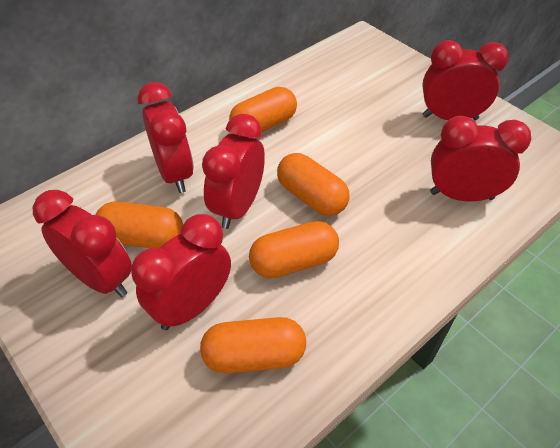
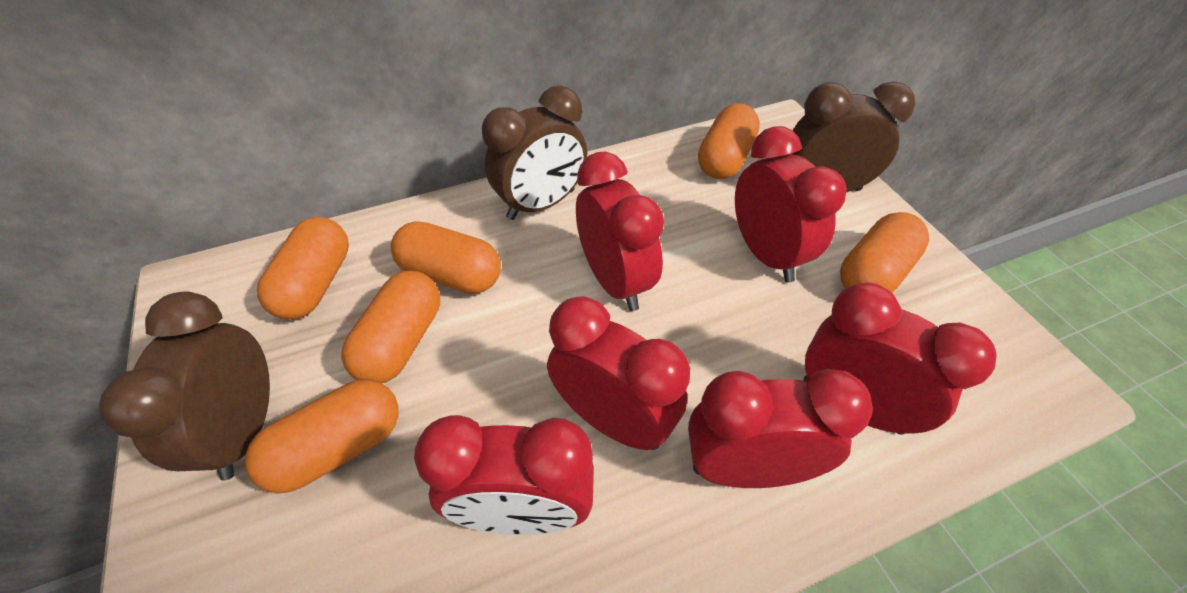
brown clock: none = 0 -> [99,291,270,481] [482,86,587,220] [792,81,915,192] = 3
orange capsule: [96,201,183,248] [200,317,306,373] [229,87,297,132] [249,221,339,279] [277,153,350,216] = 5 -> [245,379,399,494] [257,217,349,320] [341,271,440,383] [391,221,501,294] [698,103,760,179] [840,212,929,293] = 6

